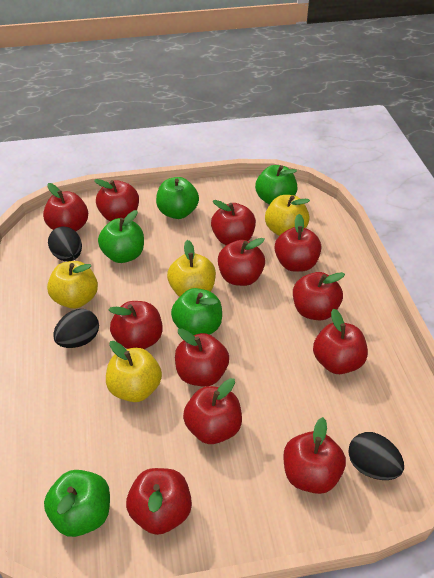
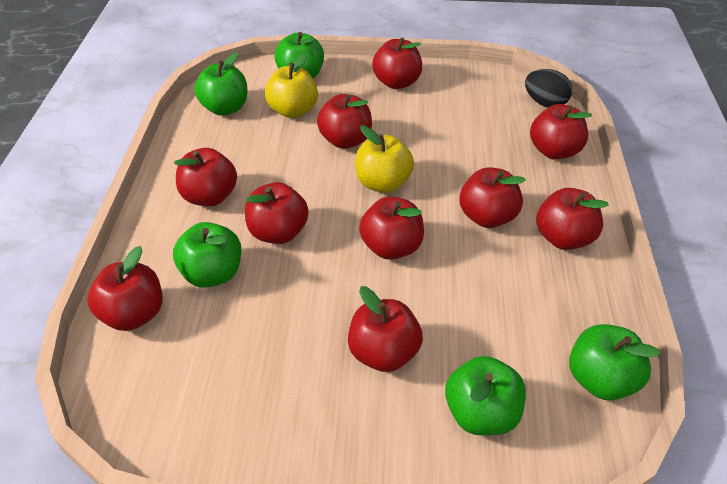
black egg: [48,227,82,261] [53,309,99,348] [348,432,404,480] = 3 -> [525,69,572,107] = 1
red apple: [43,183,88,231] [94,179,139,221] [108,301,163,349] [126,468,192,535] [175,328,229,387] [183,378,242,444] [211,200,256,245] [218,238,265,286] [275,214,321,272] [283,417,346,494] [293,272,345,320] [313,309,368,374] = 12 -> [87,246,163,331] [174,148,237,206] [245,182,309,244] [317,94,372,149] [348,286,423,372] [359,196,424,260] [372,38,422,89] [460,167,526,228] [530,104,592,159] [536,188,609,250] = 10
yellow apple: [47,261,98,309] [106,341,162,402] [167,240,216,297] [265,195,310,236] = 4 -> [265,53,318,118] [355,125,414,193] = 2

